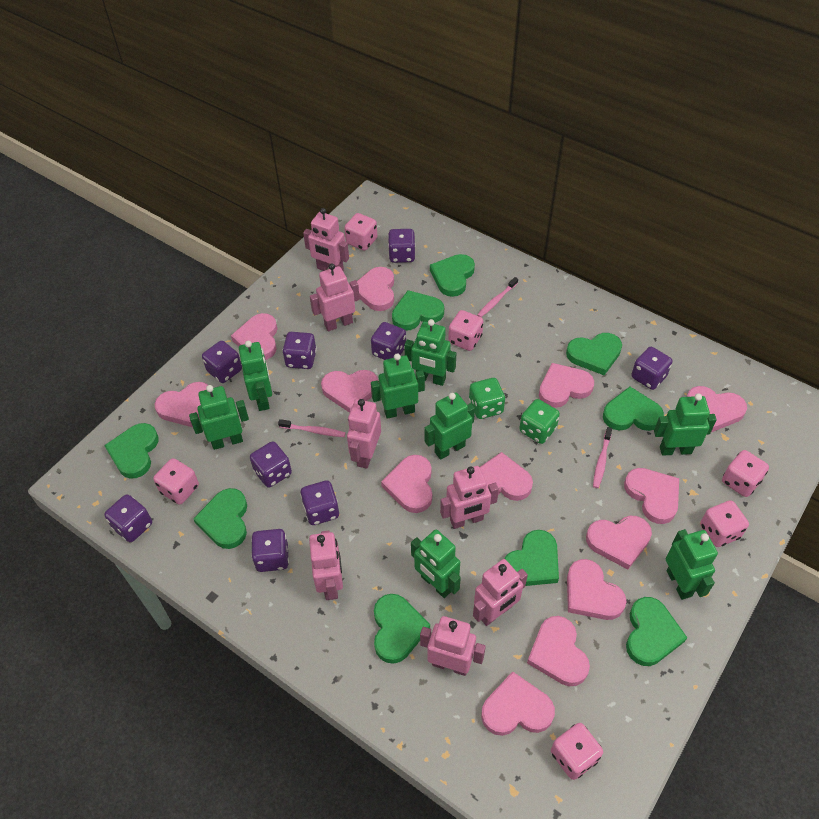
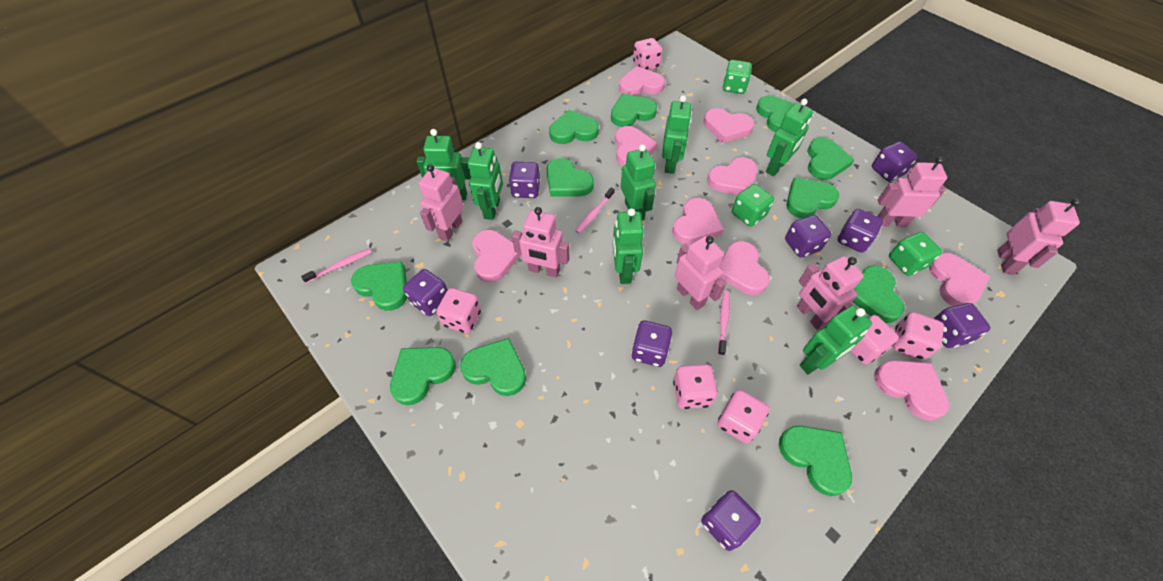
green dice: [469,378,505,419] [519,399,560,444] = 2 -> [722,60,752,94] [732,184,774,227] [889,232,942,276] = 3
green heart: [104,423,159,479] [193,488,247,549] [374,594,430,664] [392,290,444,331] [430,254,475,297] [504,530,559,586] [566,333,622,375] [603,387,664,431] [626,597,687,666] = 9 -> [351,262,407,311] [390,347,456,405] [460,338,526,396] [547,158,594,197] [549,110,599,144] [611,93,657,127] [756,96,794,132] [779,425,852,496] [786,177,839,218] [807,138,854,180] [853,266,905,323] = 11
green robot: [189,385,249,450] [239,341,272,411] [371,353,425,419] [404,319,456,386] [411,530,461,598] [424,392,475,460] [654,393,717,456] [666,529,718,600] = 8 -> [416,129,471,200] [468,142,503,220] [613,208,643,284] [620,144,656,220] [662,95,692,174] [766,98,813,176] [799,305,872,374] = 7
pink heart: [154,382,208,427] [231,313,277,360] [321,370,378,413] [357,267,394,311] [381,455,432,513] [480,452,533,501] [481,671,555,736] [527,616,590,686] [539,363,594,408] [567,559,626,620] [586,516,652,569] [624,468,679,524] [687,386,747,432] = 13 -> [472,230,521,282] [615,126,657,166] [619,66,665,96] [672,198,724,244] [704,108,754,143] [707,157,758,195] [719,241,770,295] [874,360,949,421] [929,253,990,306] = 9
pink robot: [303,208,349,271] [309,531,343,600] [310,263,360,331] [347,399,381,469] [420,616,486,676] [440,466,499,529] [473,559,528,626] = 7 -> [418,164,464,242] [512,207,569,278] [675,236,726,310] [797,256,864,330] [877,156,947,227] [997,198,1081,275] = 6
purple dice: [104,494,152,542] [202,341,242,383] [250,441,292,488] [251,529,289,572] [282,332,317,369] [300,481,339,525] [371,322,406,360] [388,229,415,263] [631,347,673,390] = 9 -> [403,269,448,316] [509,162,540,198] [631,320,672,367] [701,490,761,551] [785,215,831,258] [837,209,883,253] [872,142,918,181] [934,303,990,348] = 8

